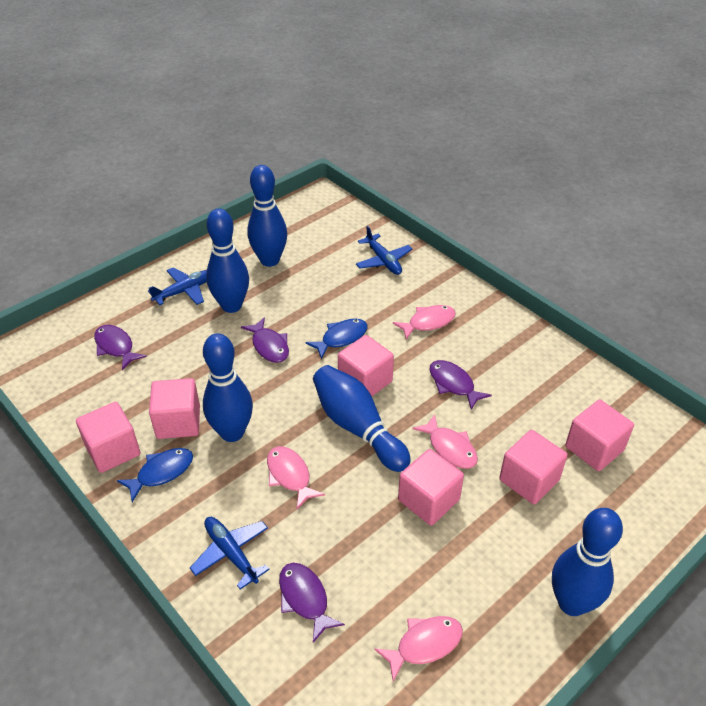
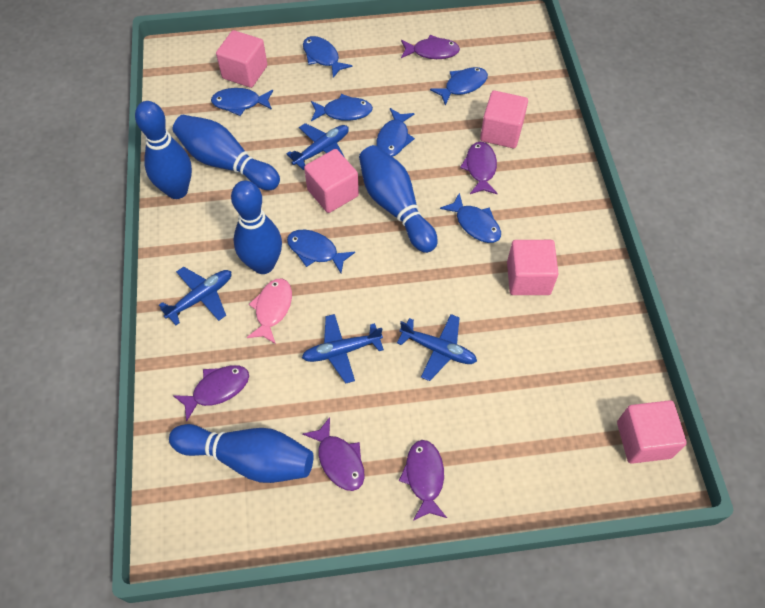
blue fish: [117,448,193,502] [305,319,368,359] = 2 -> [211,88,273,116] [287,230,355,273] [303,36,353,78] [311,94,373,121] [376,108,415,157] [430,67,488,105] [440,193,501,243] = 7
blue plane: [148,267,207,305] [190,517,270,590] [356,226,412,275] = 3 -> [159,267,231,325] [286,123,349,170] [302,314,384,384] [397,314,477,381] = 4
pink cube: [76,402,140,473] [149,378,200,439] [338,335,394,396] [398,449,464,526] [499,430,567,504] [565,400,634,471] = 6 -> [216,30,267,88] [304,149,359,213] [480,91,528,148] [507,240,559,295] [617,400,687,464] = 5
pink fish: [267,446,325,509] [374,616,463,682] [393,305,456,340] [412,414,478,469] = 4 -> [247,279,292,344] = 1
purple fish: [94,325,147,370] [241,317,289,363] [279,563,345,643] [429,360,492,410] = 4 -> [173,365,249,422] [303,417,365,491] [399,440,447,521] [401,35,460,59] [460,141,498,194] = 5

